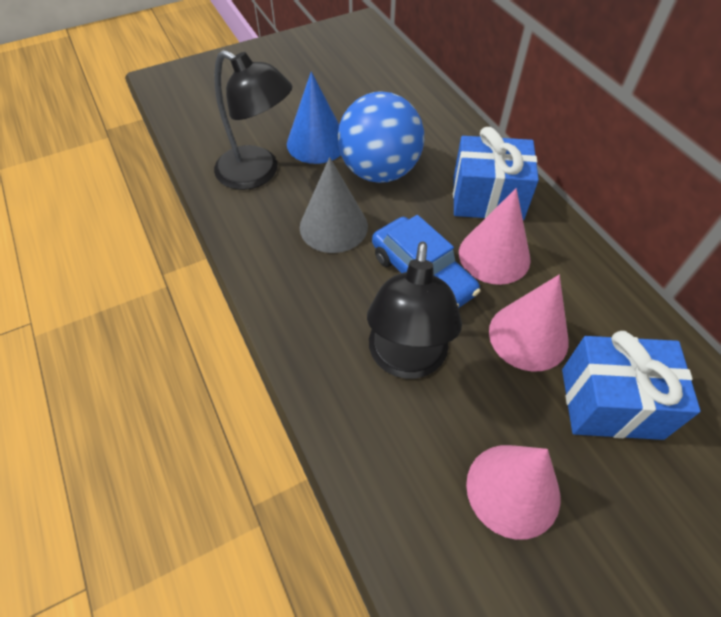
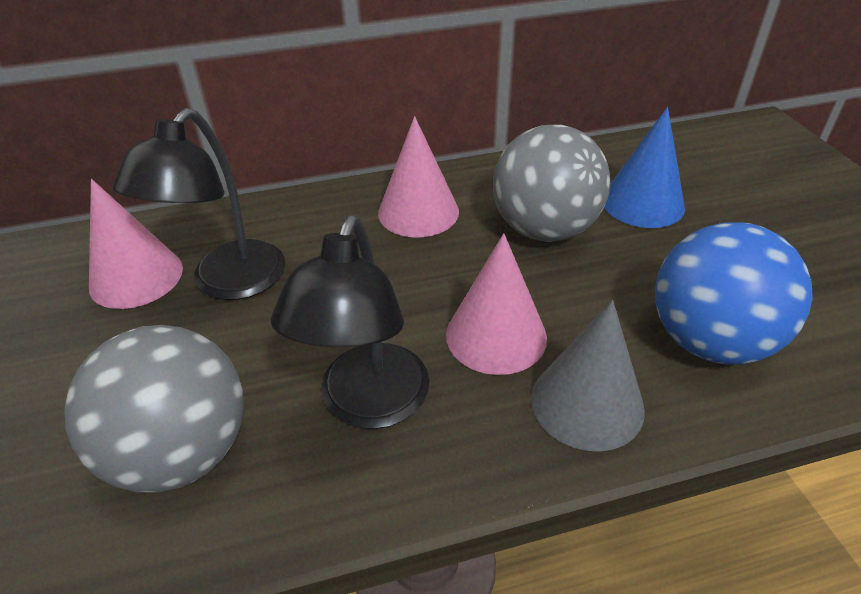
blue car: [372,215,480,308] = 1 -> none = 0
blue gift: [453,127,539,221] [562,331,701,440] = 2 -> none = 0
grey ball: none = 0 -> [64,325,244,493] [493,124,610,242] = 2

